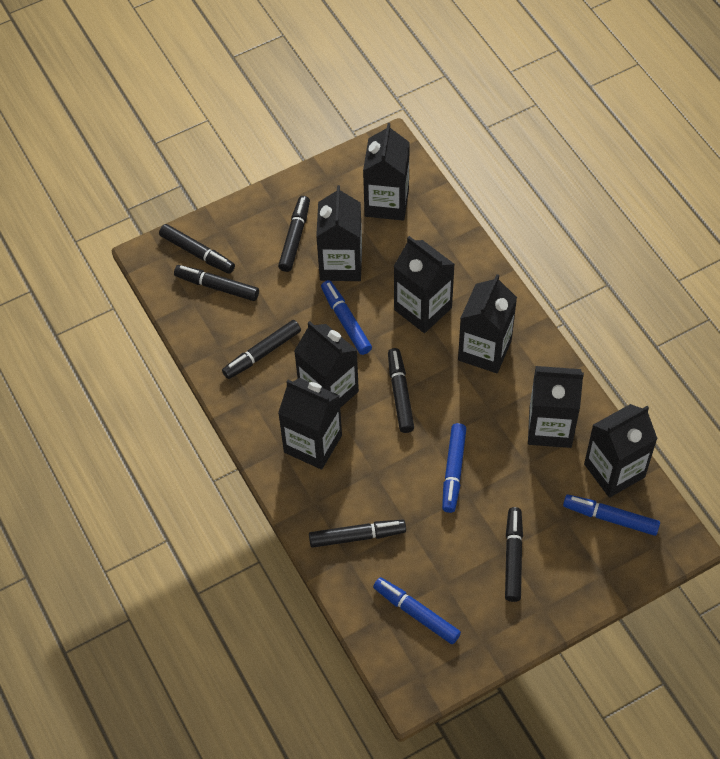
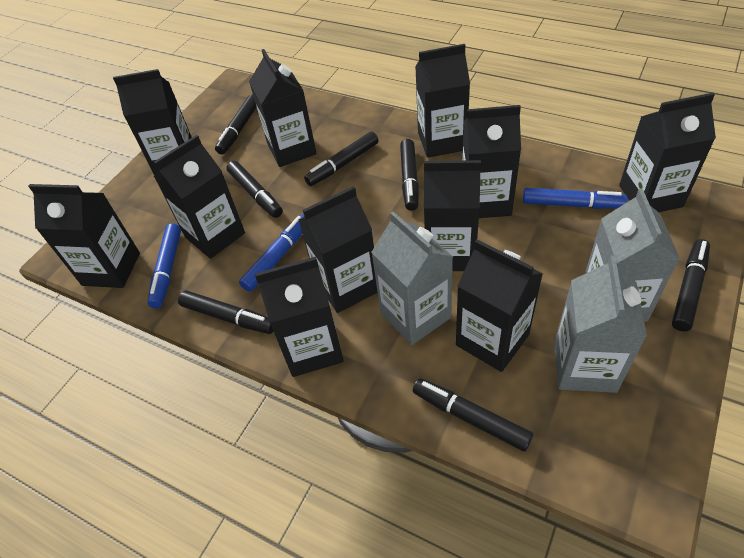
black carton: [278,378,342,470] [294,321,359,408] [316,185,362,281] [363,123,410,220] [394,236,455,333] [458,274,517,373] [528,366,584,448] [584,404,658,498] = 8 -> [28,184,140,288] [113,69,192,175] [154,135,245,259] [249,49,317,167] [255,257,344,377] [298,186,378,313] [415,44,470,158] [424,160,481,271] [456,240,543,372] [462,105,521,218] [619,93,716,212] = 11
blue marker: [321,280,372,355] [373,577,461,644] [442,423,466,513] [563,495,660,536] = 4 -> [147,223,181,308] [239,215,304,292] [523,188,627,209] = 3
grey carton: none = 0 -> [371,211,453,345] [554,255,647,393] [585,188,680,322] = 3

